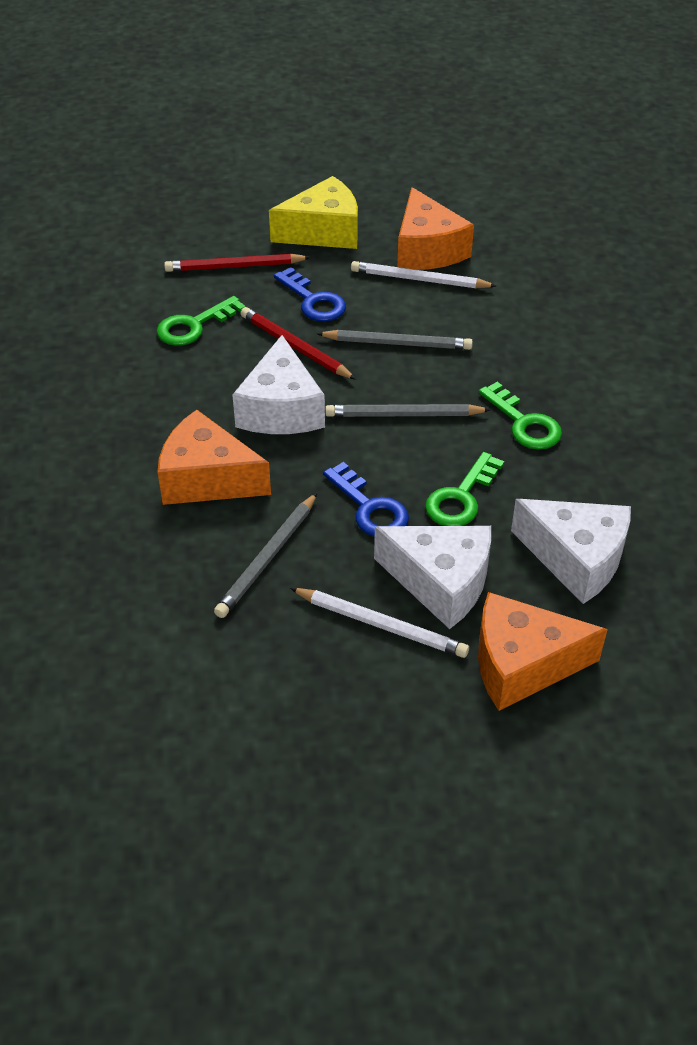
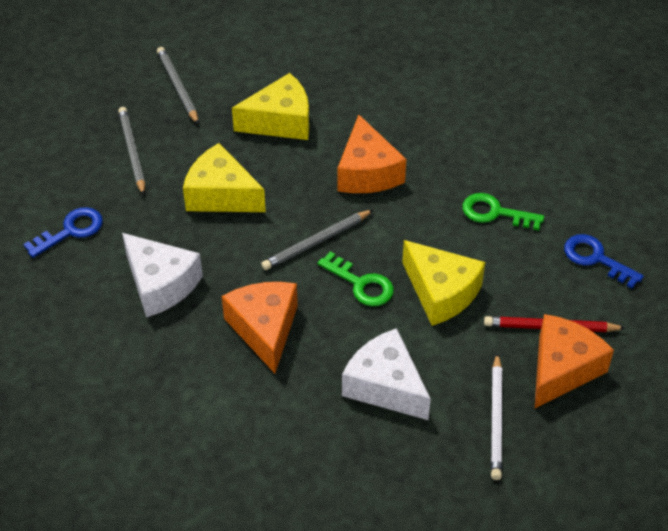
green key: [157,296,246,346] [425,452,504,526] [479,382,562,450] = 3 -> [318,251,394,306] [462,193,544,231] = 2
red pencil: [164,254,311,272] [240,307,356,380] = 2 -> [484,316,625,332] = 1
white cheese: [232,335,325,434] [374,526,491,629] [511,499,631,604] = 3 -> [122,233,203,318] [342,328,431,420] = 2
white pencil: [290,588,469,658] [351,261,496,288] = 2 -> [491,353,502,480] = 1
yellow cheese: [269,176,358,249] = 1 -> [183,143,266,212] [232,73,309,140] [402,240,485,326] = 3

